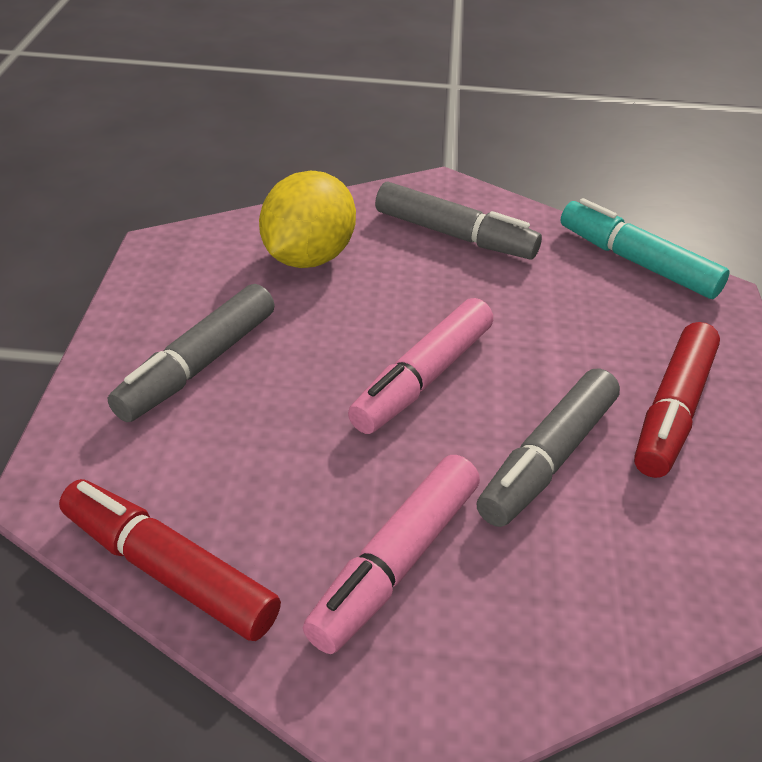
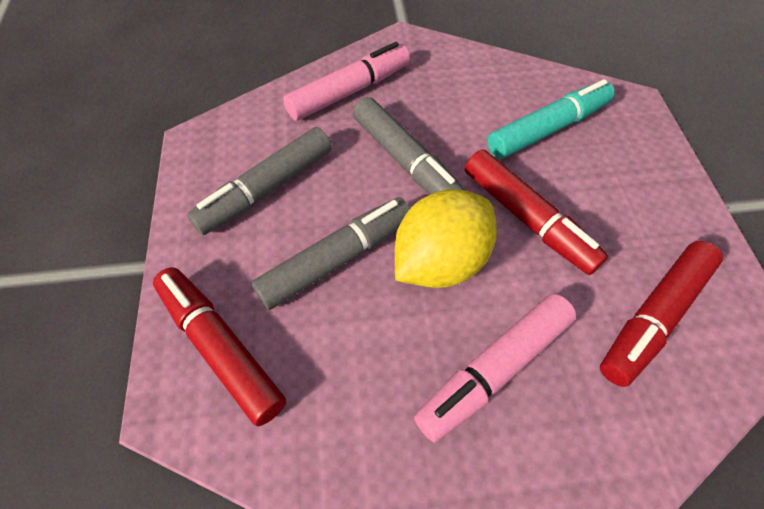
red marker: [59,479,281,641] [634,322,720,478] = 2 -> [153,267,286,426] [465,150,608,275] [600,241,723,387] = 3

